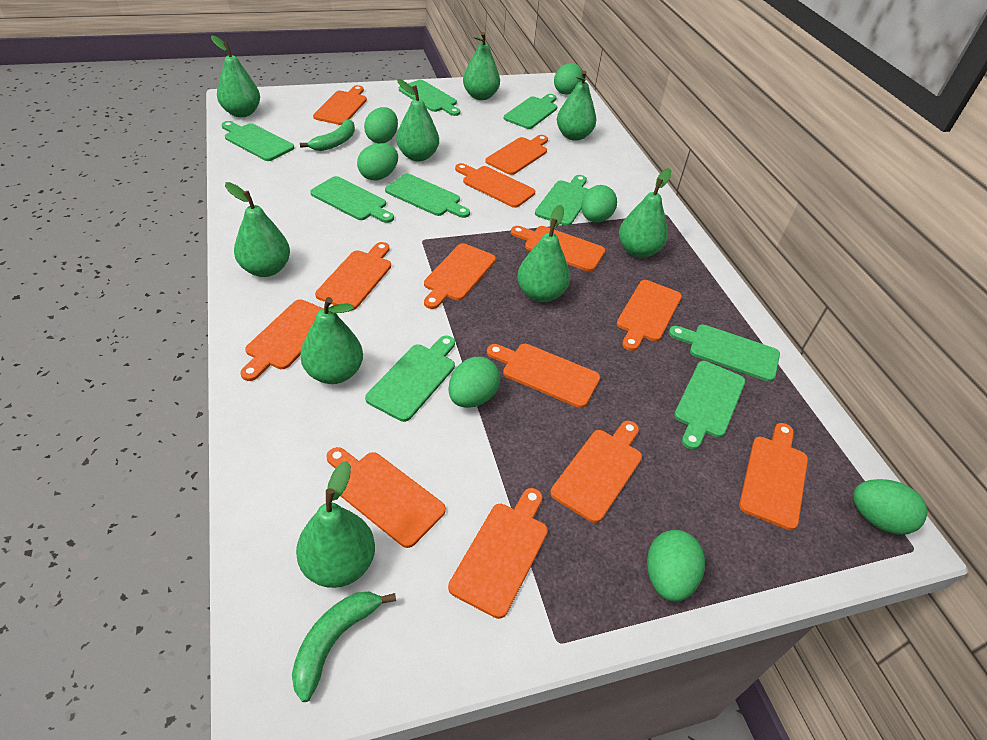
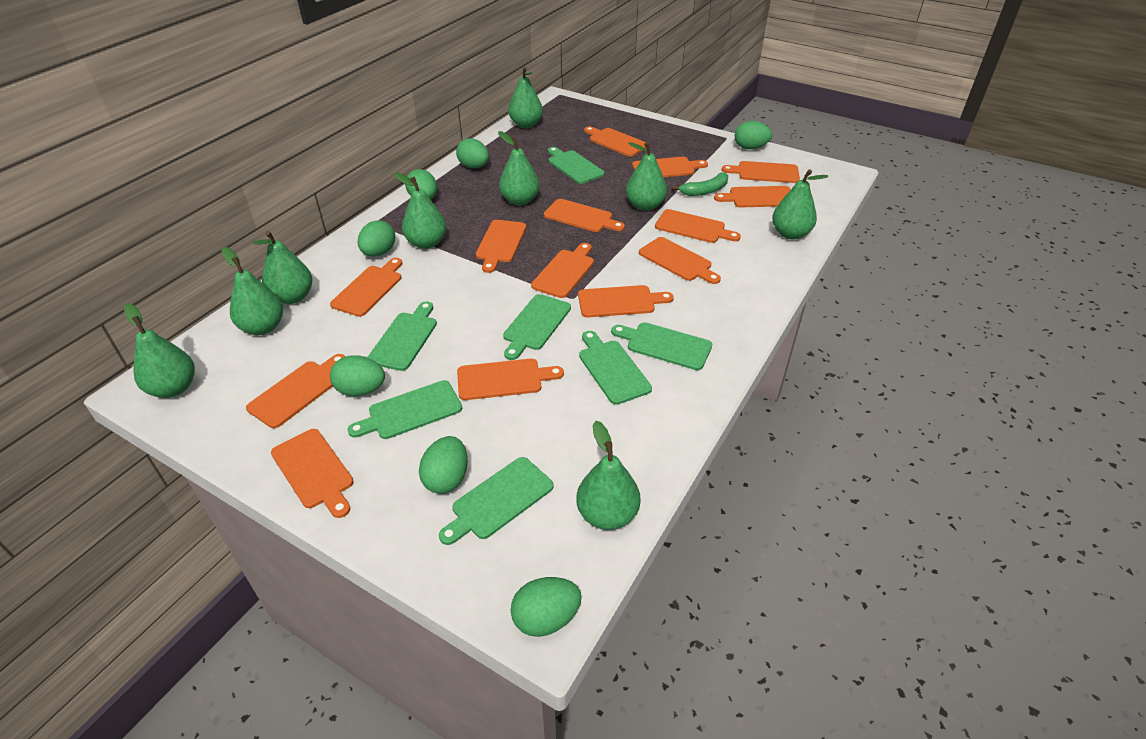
green banana: [292,592,396,702] [300,119,355,151] = 2 -> [672,173,728,196] = 1
green cutting board: [221,121,294,161] [310,176,394,223] [365,336,455,422] [385,174,470,218] [399,80,460,116] [504,94,557,129] [535,175,589,226] [669,325,780,382] [674,361,745,450] = 9 -> [348,380,462,439] [367,301,437,371] [439,457,554,545] [503,294,571,360] [548,147,605,184] [579,331,652,405] [611,322,712,370] = 7
orange cutting board: [240,299,323,381] [313,85,367,125] [315,242,391,310] [326,447,446,548] [424,243,496,309] [448,488,548,619] [455,163,535,208] [485,135,548,175] [487,344,600,408] [511,226,605,272] [550,421,642,523] [617,280,682,351] [739,423,808,530] = 13 -> [246,354,346,428] [271,429,354,518] [330,258,402,317] [457,359,564,400] [476,220,526,273] [531,243,594,298] [544,199,625,232] [578,285,674,317] [584,126,646,157] [632,157,708,177] [639,237,721,284] [655,209,741,243] [714,186,791,207] [722,161,800,183] = 14

